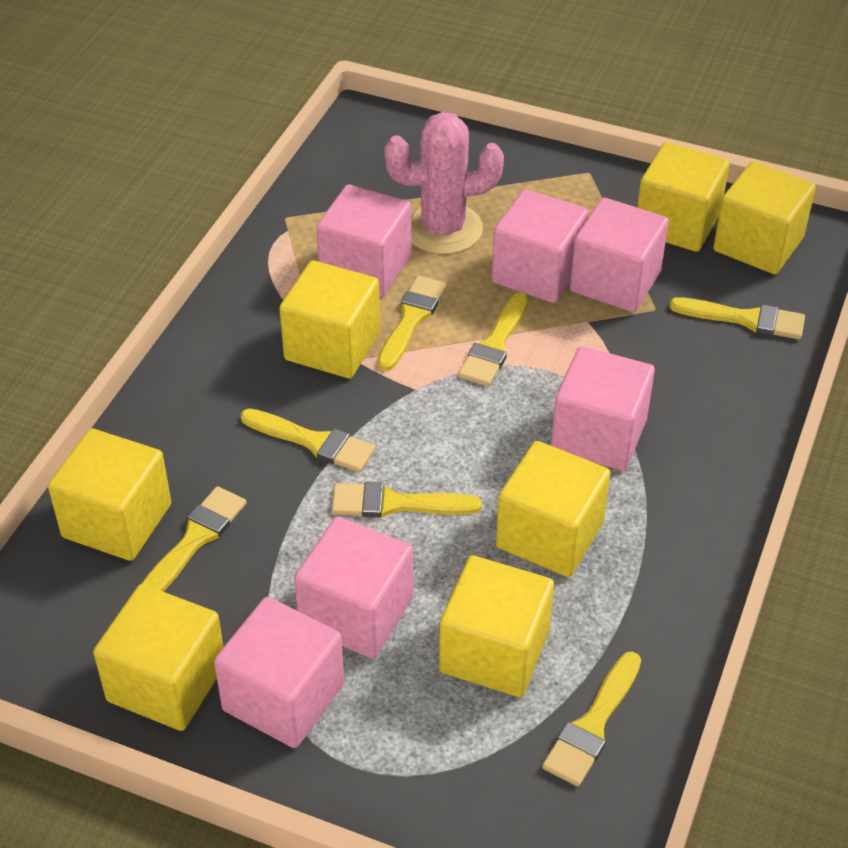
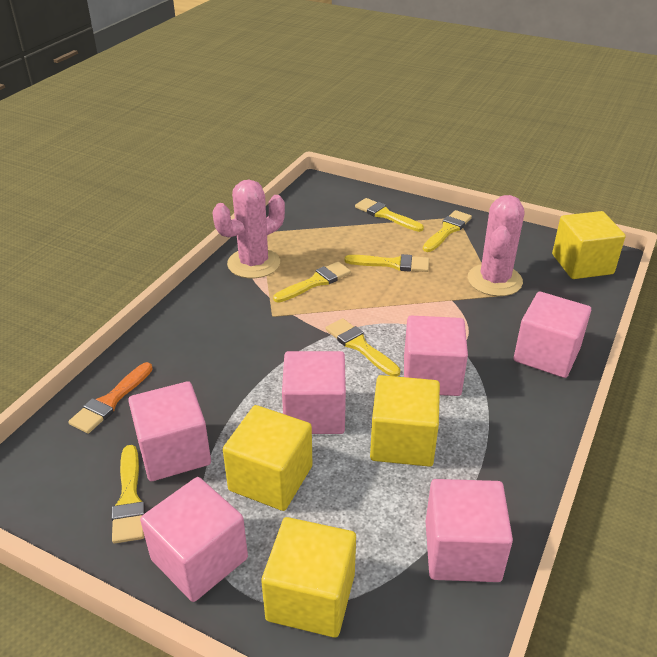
orange brush: none = 0 -> [68,362,153,434] = 1
pink cactus: [384,112,504,254] = 1 -> [213,180,285,278] [468,195,524,296] = 2
yellow brush: [141,486,246,592] [240,409,376,472] [332,482,482,518] [377,276,447,371] [458,292,528,386] [542,651,641,786] [669,297,805,339] = 7 -> [112,445,145,543] [273,262,351,302] [326,318,401,377] [344,254,429,272] [355,198,424,232] [423,210,472,252] = 6
yellow cube: [48,428,171,561] [93,584,224,731] [279,260,380,378] [439,555,554,697] [496,441,610,577] [637,142,730,252] [713,161,816,274] = 7 -> [223,405,312,511] [261,517,356,638] [370,375,440,467] [552,211,626,279] = 4

